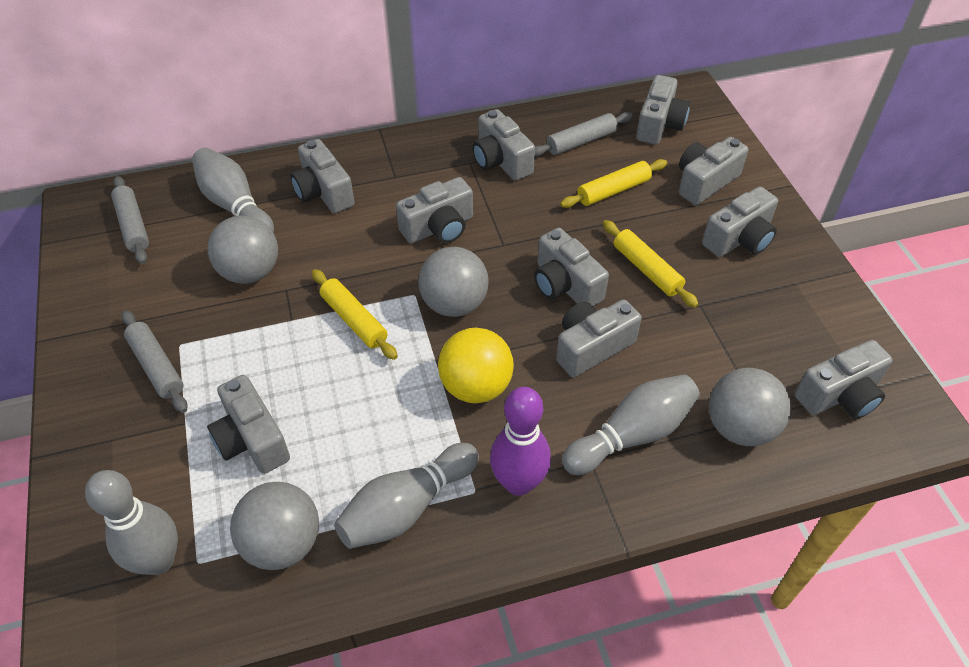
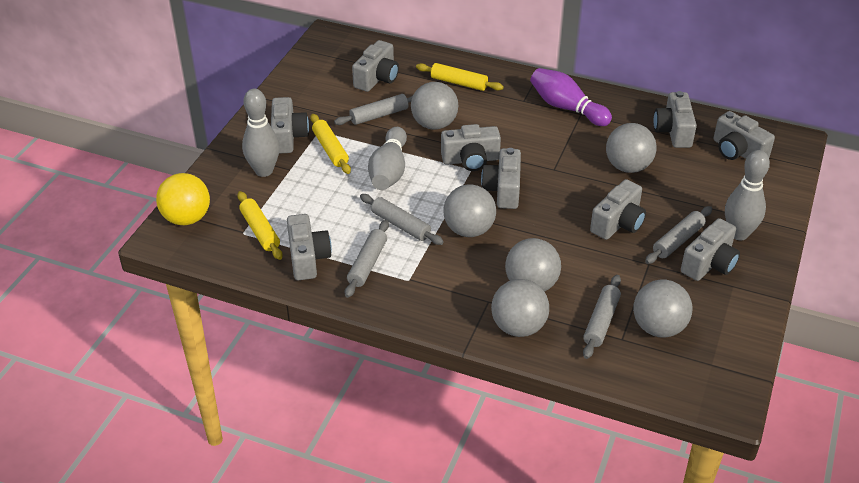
grey ball: [208,215,278,284] [230,482,319,570] [418,247,489,317] [709,368,791,446] = 4 -> [411,82,458,130] [443,185,496,237] [491,279,549,337] [505,238,561,292] [606,123,657,173] [633,279,693,338] = 6
grey bowling pin: [85,470,178,575] [192,148,274,233] [334,443,479,549] [562,374,700,475] = 4 -> [242,89,280,177] [368,127,407,190] [725,150,770,240] = 3
grey camera: [207,375,290,474] [290,139,355,213] [396,177,473,243] [472,109,535,181] [534,228,609,306] [556,299,642,377] [636,75,690,145] [679,137,748,205] [702,186,778,257] [795,340,893,419] = 10 -> [271,97,309,154] [287,214,332,280] [352,40,399,92] [441,124,501,171] [481,148,521,209] [590,179,646,240] [653,91,697,148] [681,218,740,281] [714,111,775,160] = 9
grey rolling pin: [111,176,149,264] [121,310,188,413] [535,112,633,157] = 3 -> [334,94,413,125] [345,220,389,298] [360,194,444,245] [583,275,621,359] [645,206,712,264] = 5

